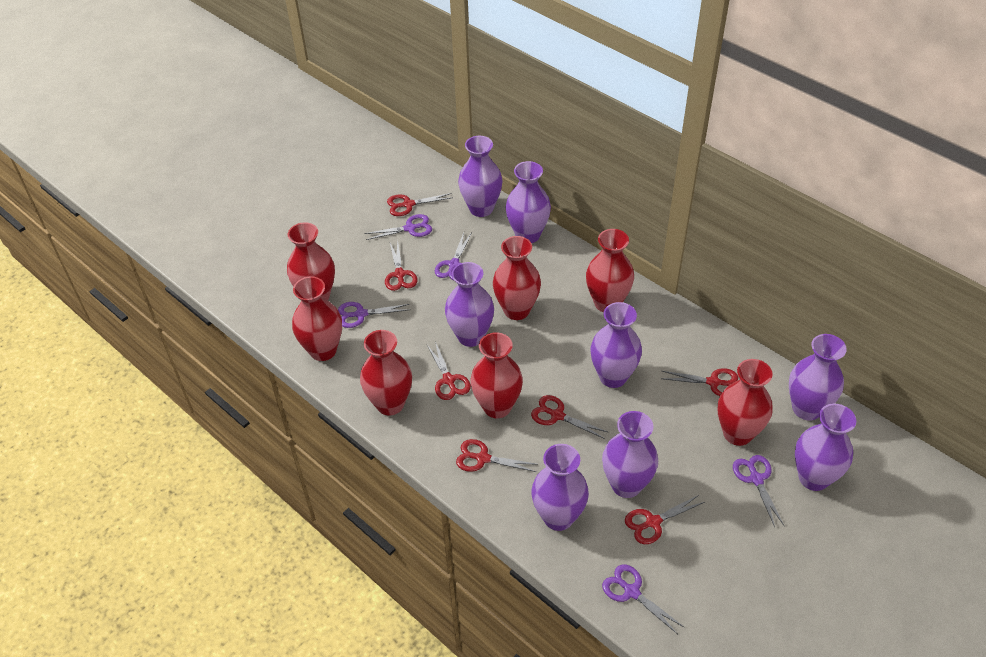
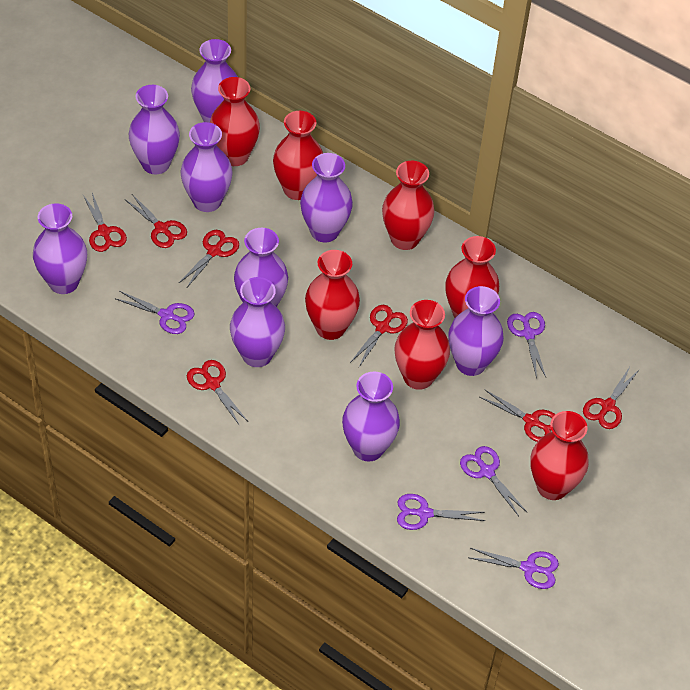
purple vase: [445,262,494,347] [458,136,502,217] [505,161,551,243] [531,444,589,531] [590,302,642,388] [602,411,658,498] [789,334,847,420] [795,404,856,491] = 8 -> [33,203,87,294] [129,85,180,174] [180,122,233,212] [191,39,238,123] [230,277,285,367] [234,228,288,307] [300,153,353,243] [342,372,400,462] [448,286,504,376] = 9

